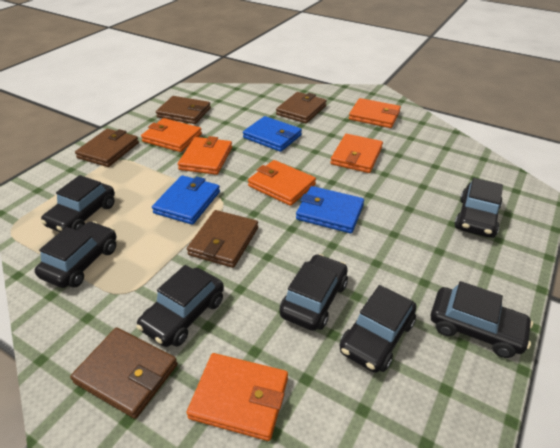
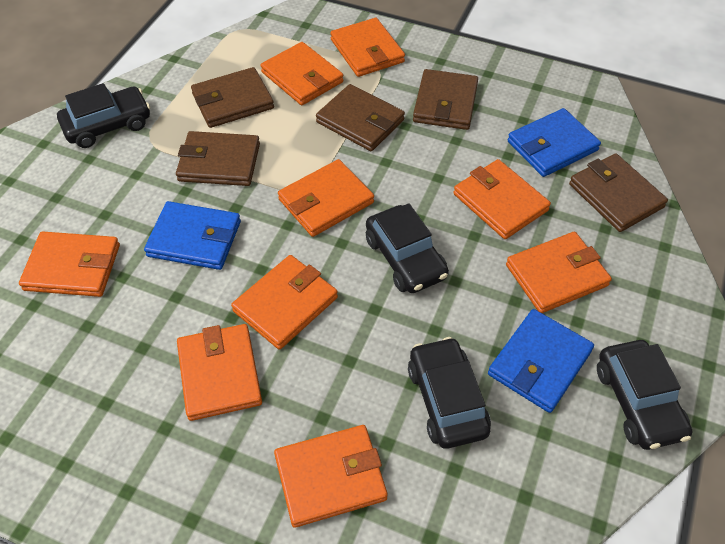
black car: [35,221,116,288] [41,175,115,232] [136,265,224,347] [279,254,348,331] [340,285,416,373] [430,281,533,358] [455,178,503,238] = 7 -> [57,83,150,148] [366,203,449,293] [408,337,491,449] [597,340,693,450] = 4
orange wallet: [141,118,202,152] [178,136,232,175] [187,353,288,441] [248,160,316,206] [331,134,383,173] [349,98,401,128] = 6 -> [19,231,120,297] [177,324,262,421] [231,255,338,350] [261,42,344,105] [274,425,388,528] [278,159,374,237] [330,18,405,77] [453,159,551,239] [506,232,612,313] = 9

